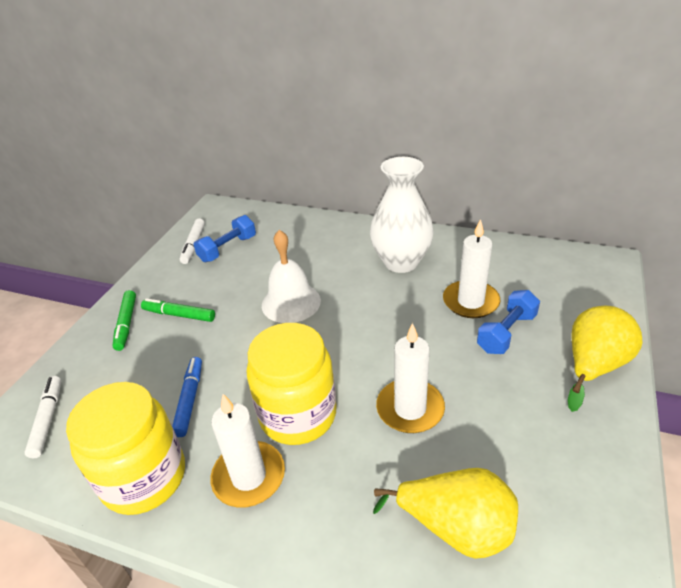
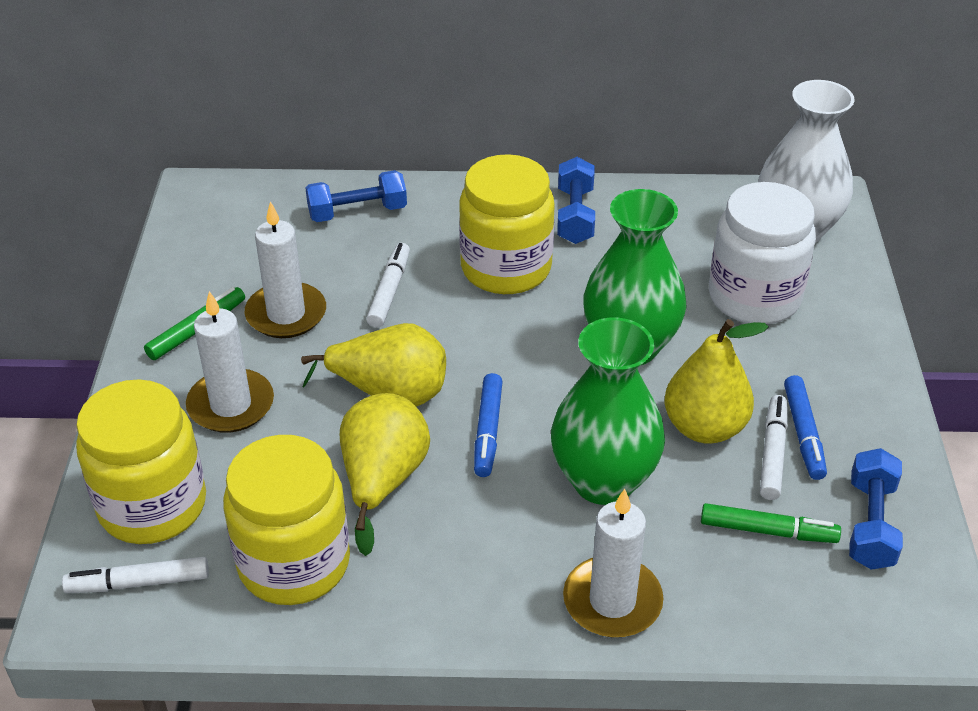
blue dumbbell: [193,215,256,262] [477,290,540,354] = 2 -> [305,170,407,222] [557,157,595,244] [849,448,903,570] = 3
blue marker: [172,357,202,437] = 1 -> [474,373,503,477] [784,375,827,480] = 2
green vase: none = 0 -> [551,317,665,505] [583,189,687,365] = 2
white bell: [262,230,321,323] = 1 -> none = 0
white jar: none = 0 -> [709,182,816,324] = 1
white marker: [24,376,61,458] [180,219,205,264] = 2 -> [62,557,209,593] [366,243,410,328] [760,395,788,500] = 3
yellow jar: [66,382,185,515] [247,323,337,445] = 2 -> [76,379,206,544] [223,435,350,605] [459,154,555,294] = 3
yellow pear: [373,468,518,559] [568,306,643,412] = 2 -> [301,323,446,407] [340,393,430,556] [664,319,768,444] = 3

